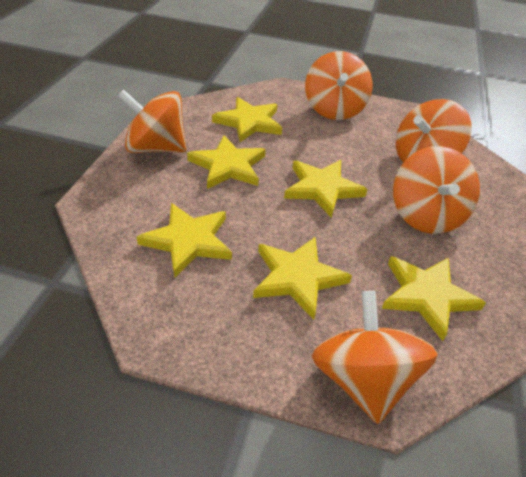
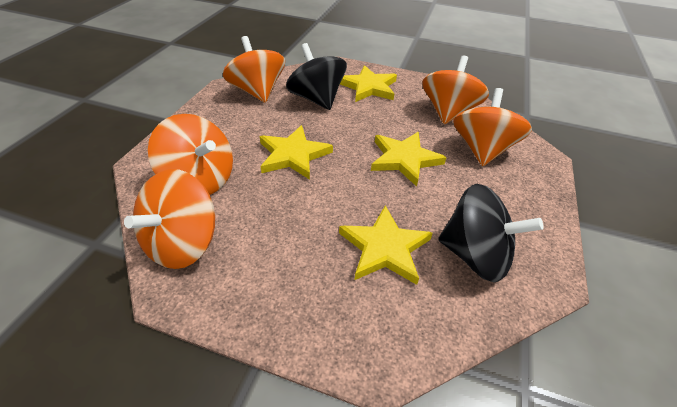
black spinning top: none = 0 -> [286,43,347,110] [438,184,543,282] = 2
yellow star: [137,203,232,278] [187,135,266,189] [212,97,282,142] [253,237,352,320] [284,160,368,218] [381,256,486,341] = 6 -> [260,125,333,180] [339,205,433,285] [340,65,397,102] [371,132,447,187] = 4

